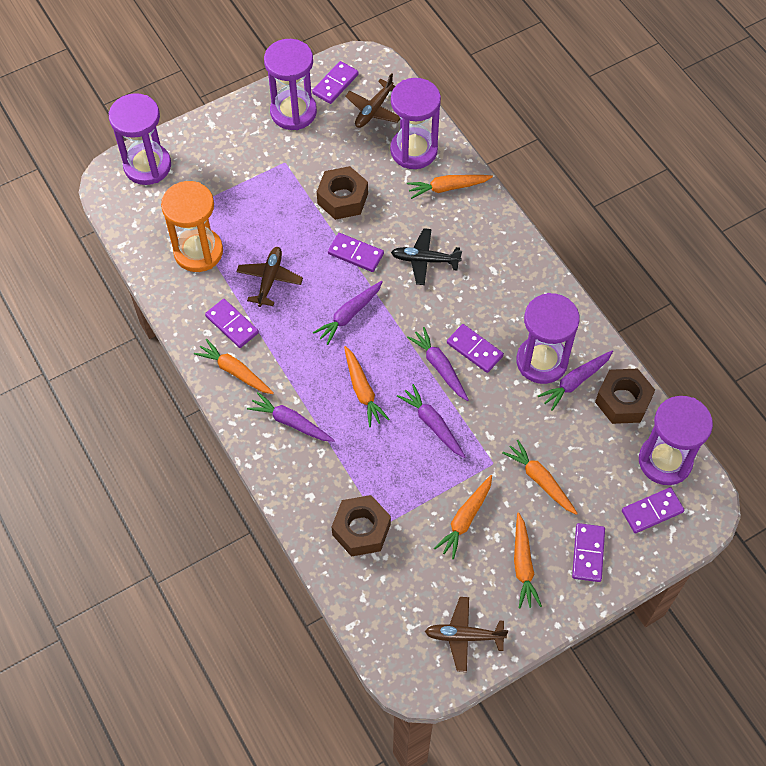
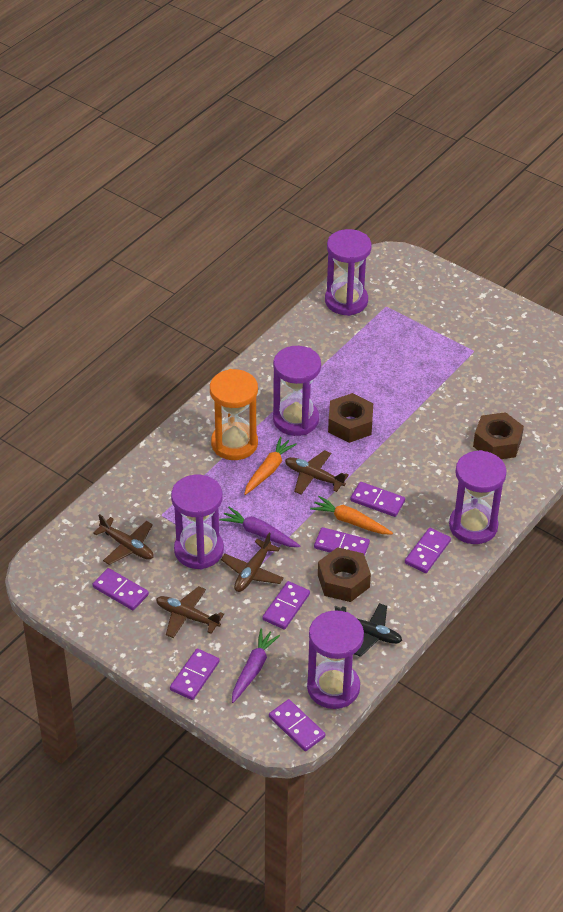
brown plane: [236,247,303,307] [345,73,400,128] [425,597,508,672] = 3 -> [93,514,154,565] [156,586,224,638] [221,532,284,592] [285,450,349,495] = 4
orange carrot: [194,339,274,394] [344,346,390,427] [407,175,493,199] [434,475,492,559] [502,440,578,515] [514,513,542,608] = 6 -> [244,437,297,495] [310,496,393,534] = 2
purple carrot: [247,392,335,442] [313,281,383,345] [397,384,466,458] [407,327,469,401] [538,351,613,411] = 5 -> [219,507,300,547] [232,629,280,703] = 2
purple domino: [205,299,259,348] [312,61,359,104] [328,233,384,272] [447,324,504,373] [572,523,605,582] [622,487,684,533] = 6 -> [92,568,149,610] [170,649,220,700] [262,581,310,630] [269,699,325,751] [314,527,370,556] [350,482,405,517] [405,528,451,573] = 7

